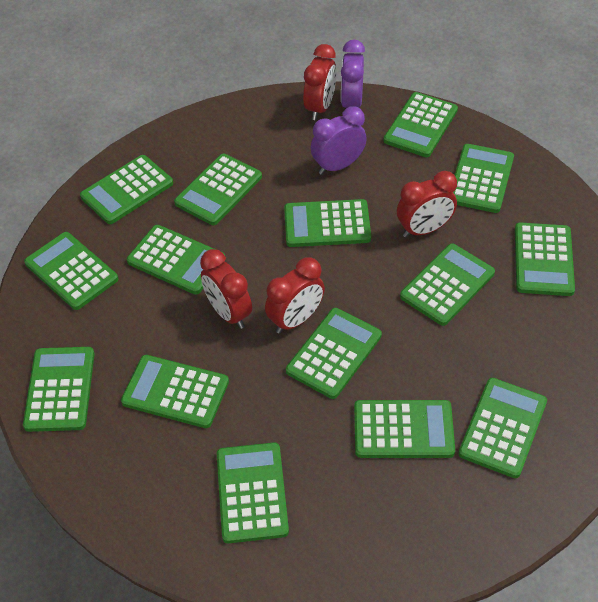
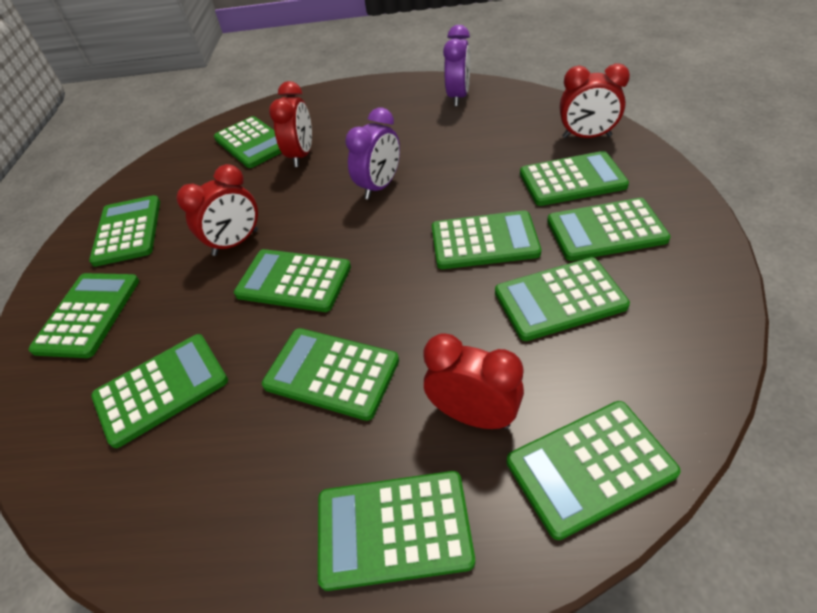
green calculator: [23,347,94,432] [24,232,118,310] [80,155,173,224] [121,355,229,428] [127,225,225,295] [174,154,262,225] [217,442,289,543] [284,199,371,247] [286,308,382,399] [354,400,455,458] [384,92,458,157] [400,243,495,326] [453,144,514,213] [458,378,547,478] [515,222,575,296] = 15 -> [28,273,139,358] [89,195,160,267] [91,334,228,448] [214,116,281,168] [234,249,351,312] [262,328,399,421] [318,471,475,591] [432,210,541,269] [495,257,630,341] [507,401,681,540] [520,151,629,206] [547,198,671,261] = 12

